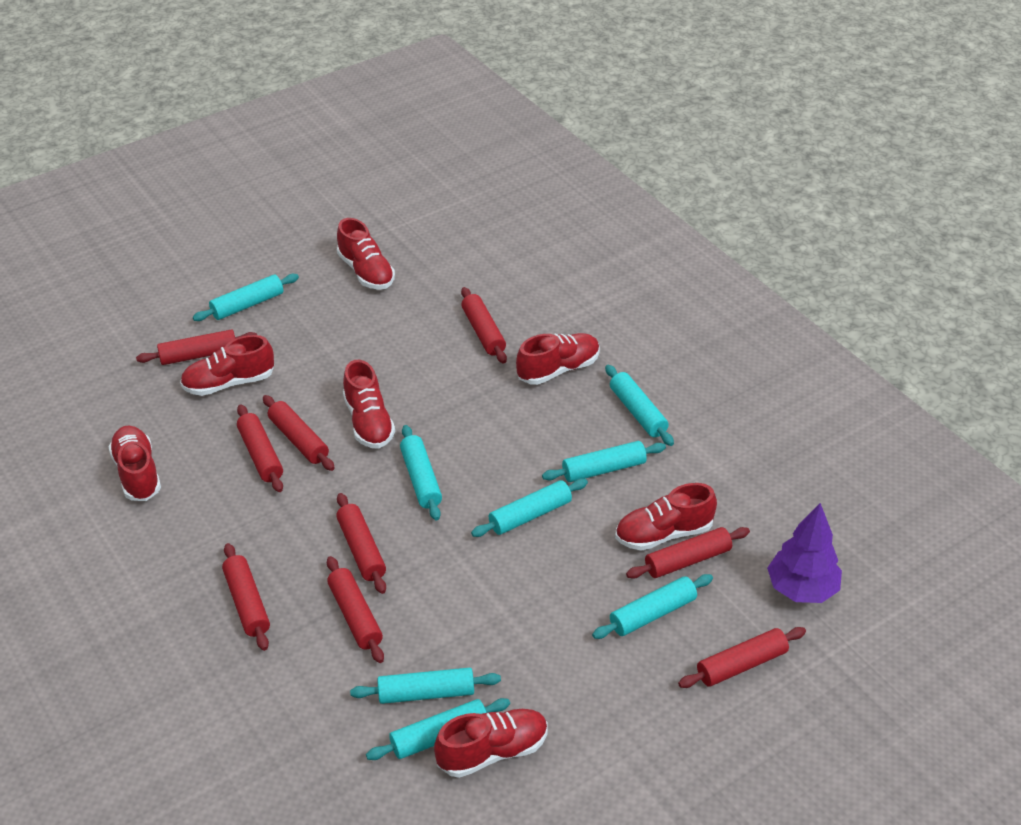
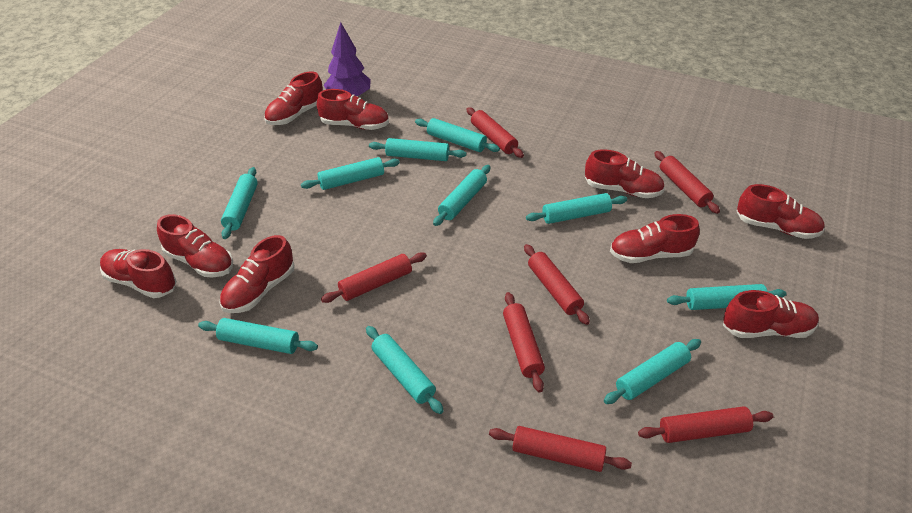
red rolling pin: [136,330,257,365] [222,543,270,651] [237,405,283,492] [263,395,335,471] [327,556,384,663] [336,493,386,594] [461,287,507,364] [626,527,750,579] [678,627,806,688] = 9 -> [321,252,427,303] [466,107,524,158] [489,426,632,472] [503,292,545,393] [524,244,590,325] [638,406,773,443] [654,151,720,214] = 7
red shoe: [108,425,161,501] [180,335,274,396] [337,218,395,290] [343,360,395,449] [434,709,548,778] [516,333,600,385] [615,483,717,551] = 7 -> [100,249,177,298] [157,214,233,277] [219,235,295,313] [264,71,323,125] [317,89,389,130] [585,149,665,198] [610,214,700,263] [723,290,819,338] [737,184,825,239] = 9
turquoise rolling pin: [193,274,299,321] [350,668,501,704] [366,698,510,760] [400,425,442,520] [471,479,588,537] [542,441,666,482] [592,574,713,639] [605,365,674,446] = 8 -> [198,318,318,354] [221,167,258,239] [301,157,400,190] [366,326,444,414] [369,138,466,161] [415,118,500,152] [433,165,490,226] [526,193,627,224] [604,339,701,404] [667,284,786,310] = 10

